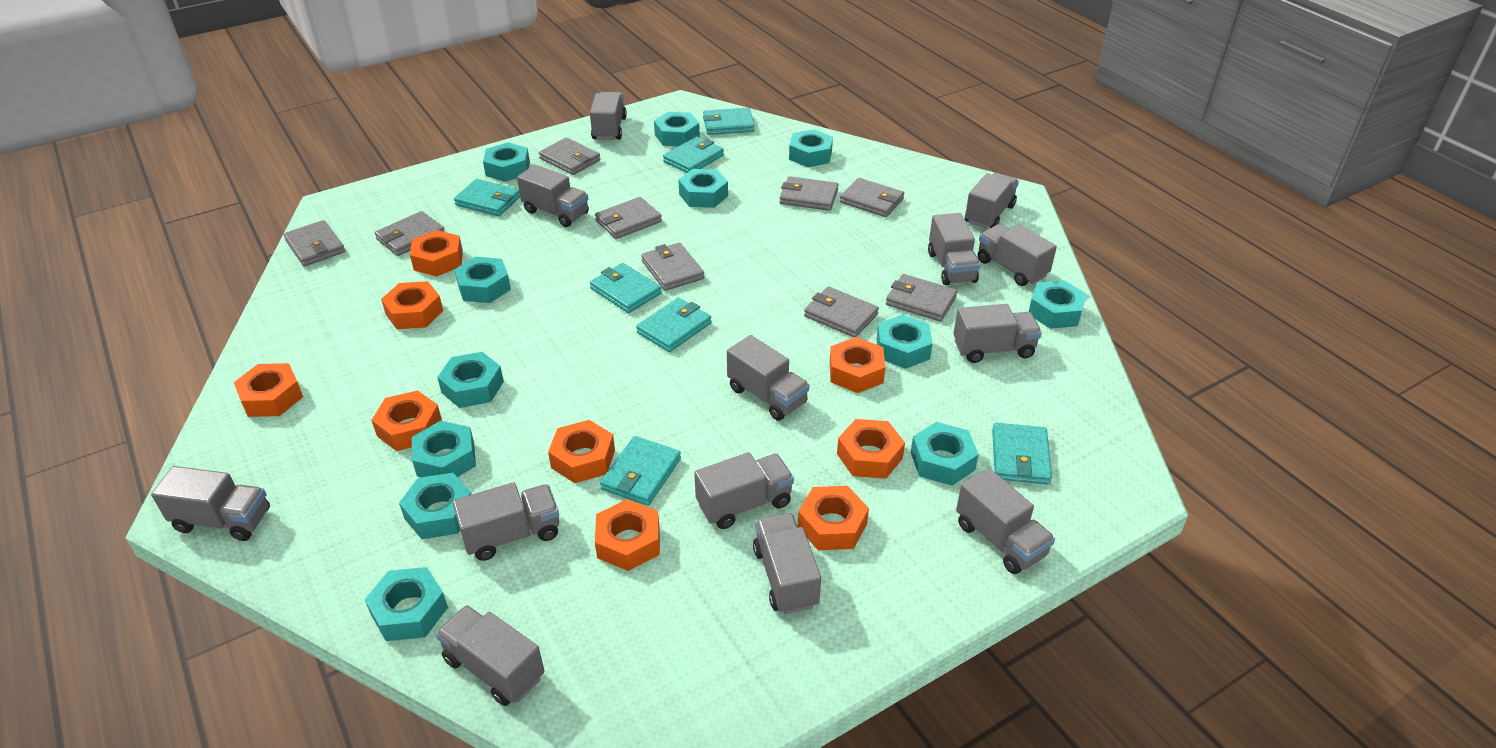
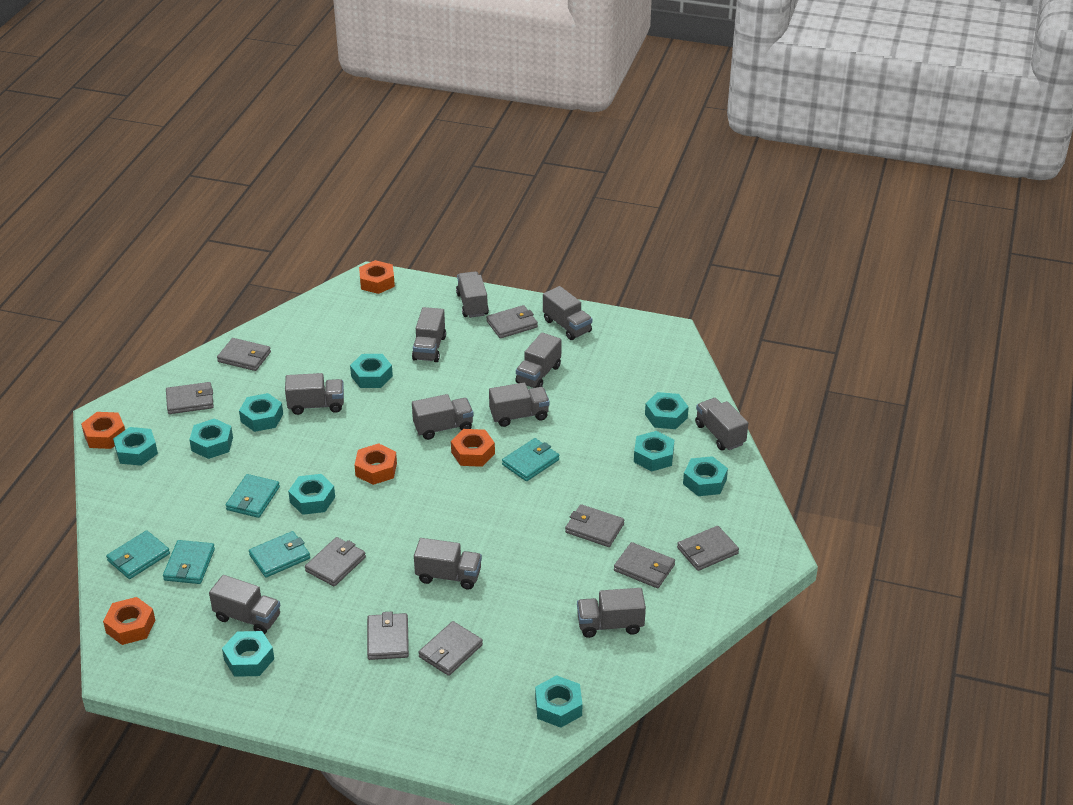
grey truck: [151,466,270,541] [436,605,544,706] [453,482,559,561] [517,165,589,227] [590,92,627,140] [694,452,794,529] [727,335,809,421] [753,513,821,614] [928,213,980,285] [953,304,1042,363] [956,468,1055,574] [965,172,1019,229] [978,224,1057,286] = 13 -> [209,575,280,635] [285,373,344,415] [412,307,446,362] [412,394,474,440] [414,538,482,590] [456,271,489,318] [489,383,550,427] [516,332,562,388] [543,286,592,340] [577,588,646,638] [695,398,748,451] = 11
orange nut: [234,363,303,417] [371,390,442,451] [381,281,443,329] [410,230,463,277] [548,420,615,483] [595,499,660,571] [798,486,869,550] [830,337,885,393] [837,419,905,479] = 9 -> [81,412,125,449] [103,597,155,645] [355,443,397,485] [359,260,395,294] [451,429,495,467] = 5
turquoise nut: [365,567,448,641] [399,473,472,539] [412,421,476,477] [437,352,504,408] [454,257,511,303] [483,142,530,182] [654,112,700,146] [678,169,728,208] [789,129,833,167] [877,315,933,369] [911,422,979,486] [1029,280,1087,329] = 12 -> [113,427,158,466] [189,418,233,459] [222,631,274,677] [239,393,283,432] [288,474,335,515] [350,354,393,388] [535,675,583,728] [634,431,674,471] [645,392,689,429] [683,456,728,496] = 10
turquoise wallet: [454,179,520,216] [590,263,662,313] [600,436,681,506] [636,298,711,352] [663,136,724,173] [703,108,755,135] [992,423,1052,484] = 7 -> [106,530,170,579] [163,540,215,584] [226,474,280,518] [249,531,310,577] [502,438,559,481] = 5

